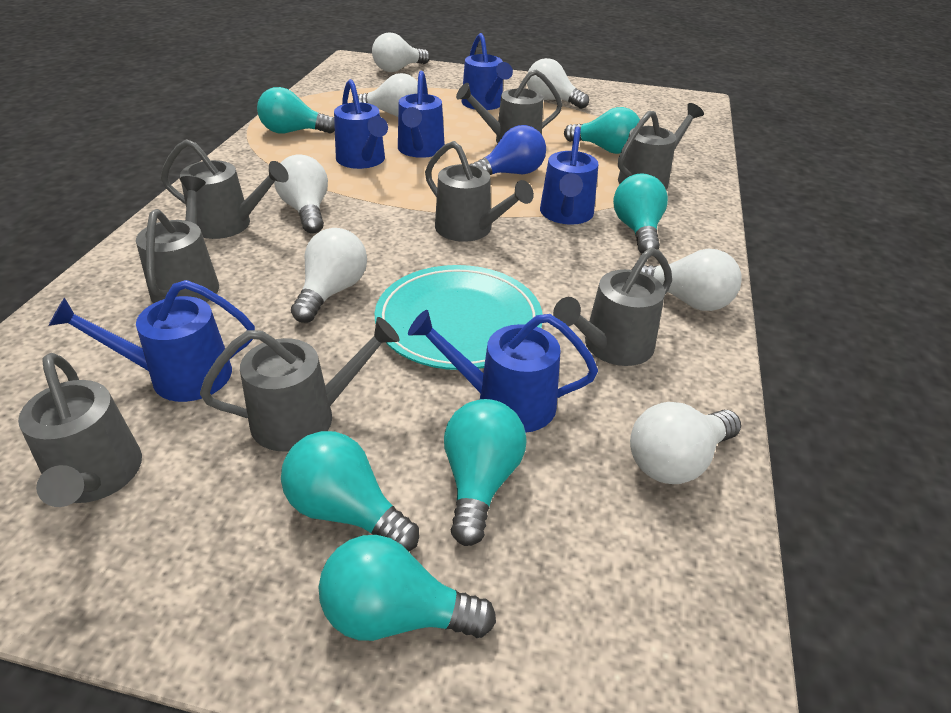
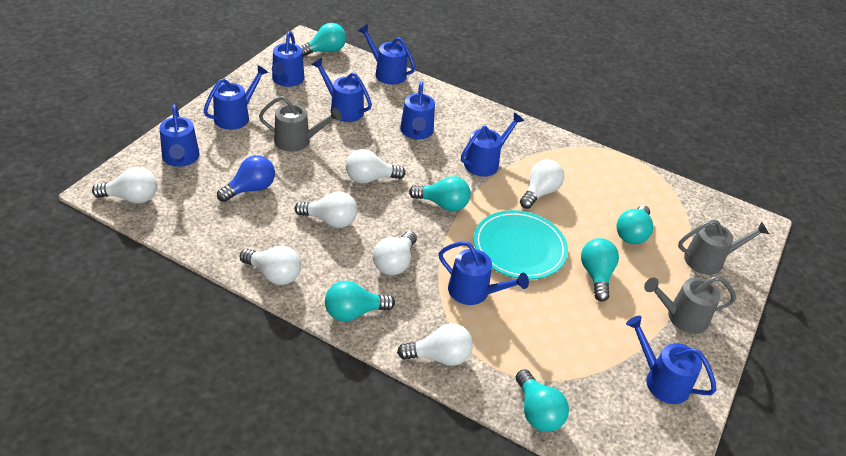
blue watering can: [48,280,255,402] [334,79,388,169] [398,71,445,158] [408,310,598,433] [462,33,513,110] [540,126,599,225] = 6 -> [160,104,200,167] [203,65,269,130] [272,31,305,87] [311,58,372,122] [358,24,415,85] [400,81,435,139] [439,242,529,305] [461,113,524,177] [626,316,717,404] = 9
grey watering can: [18,353,142,507] [136,176,219,303] [161,139,289,239] [200,317,400,452] [425,141,534,242] [456,70,563,143] [553,247,672,366] [618,103,704,189] = 8 -> [259,96,342,152] [644,276,736,334] [678,219,769,275] = 3

